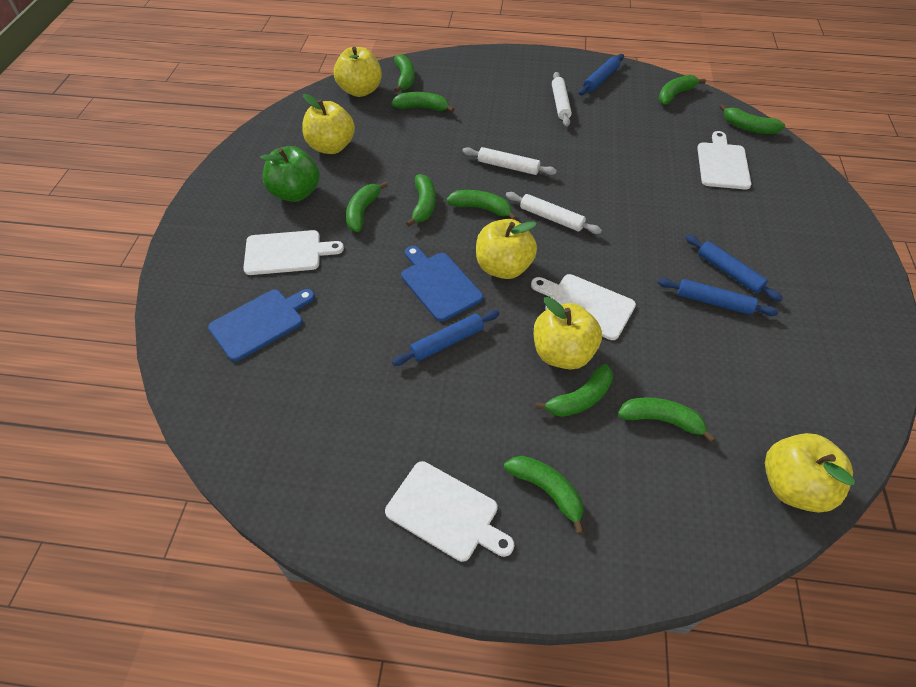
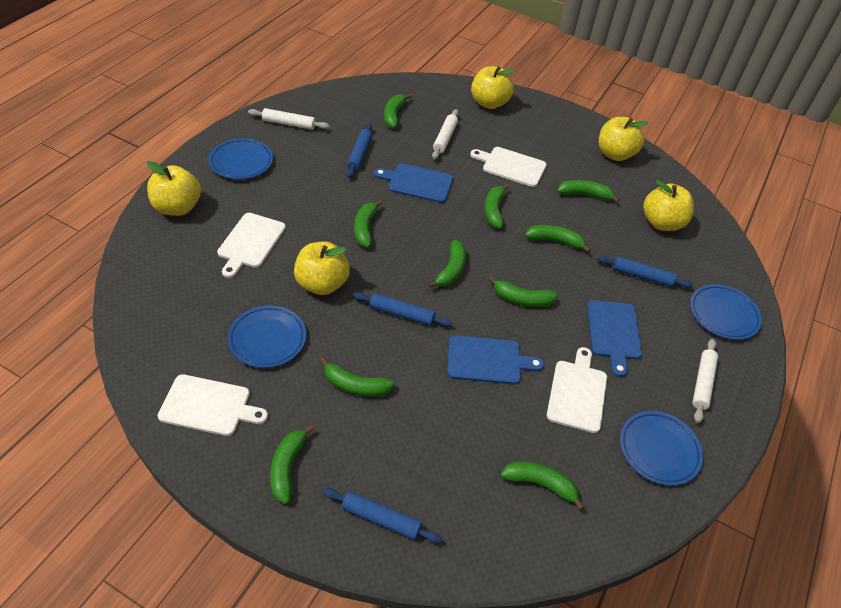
blue cutting board: [208,289,315,362] [401,246,483,322] = 2 -> [374,163,453,203] [448,335,544,384] [587,300,642,377] = 3
blue plate: none = 0 -> [209,138,273,180] [227,305,306,368] [620,411,703,486] [690,284,762,340] = 4
green apple: [260,146,320,202] = 1 -> none = 0

